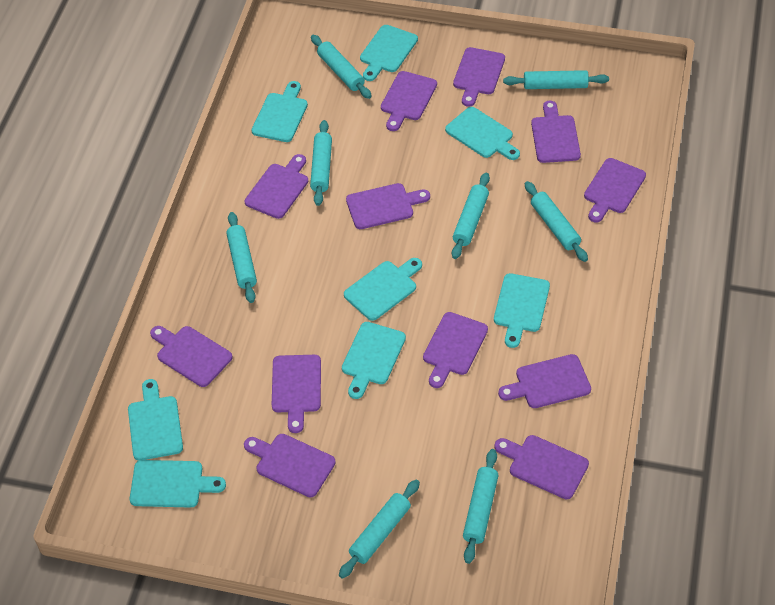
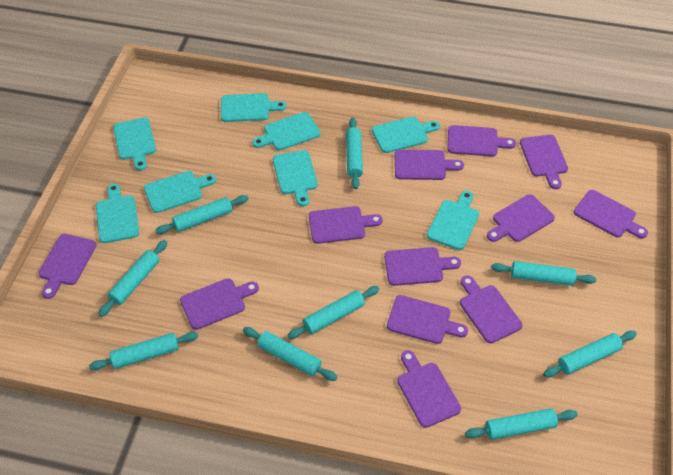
turquoise rolling pin: [226,212,257,303] [310,120,332,206] [311,35,372,99] [339,480,420,579] [452,173,490,259] [463,449,499,564] [503,70,609,89] [525,181,588,262] = 8 -> [89,332,198,370] [99,240,167,317] [155,195,248,234] [243,327,337,381] [287,286,379,339] [346,117,363,189] [465,408,577,440] [491,261,596,286] [543,331,637,377] = 9

